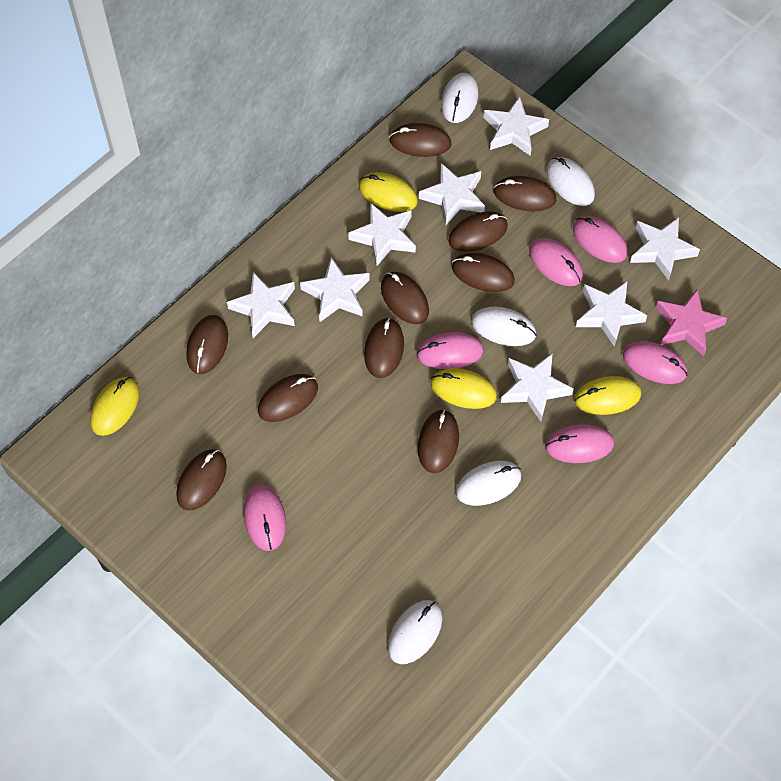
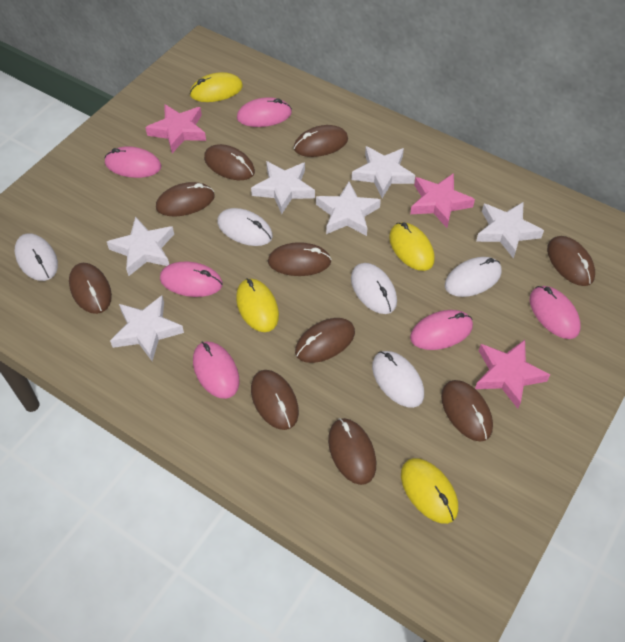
pink star: [656,288,728,356] = 1 -> [145,104,206,153] [410,173,475,228] [475,340,550,409] = 3
white star: [227,272,295,338] [300,257,370,322] [348,203,416,267] [419,163,485,225] [483,96,549,156] [501,353,574,422] [576,282,647,347] [630,217,700,281] = 8 -> [107,217,174,276] [110,295,184,361] [251,161,315,214] [316,181,381,236] [352,146,415,198] [476,202,544,259] = 6

